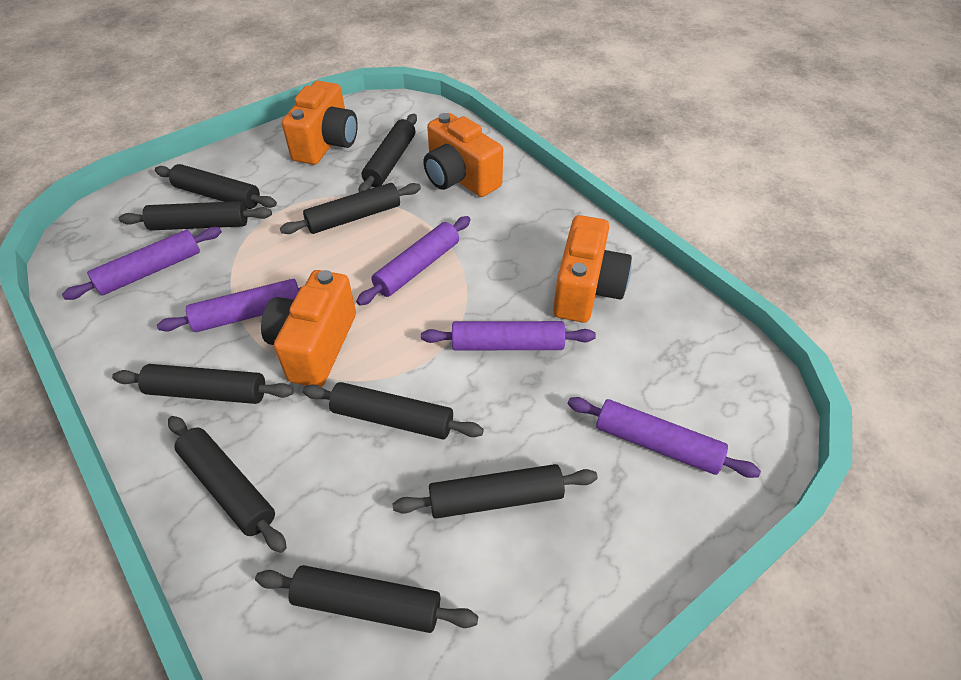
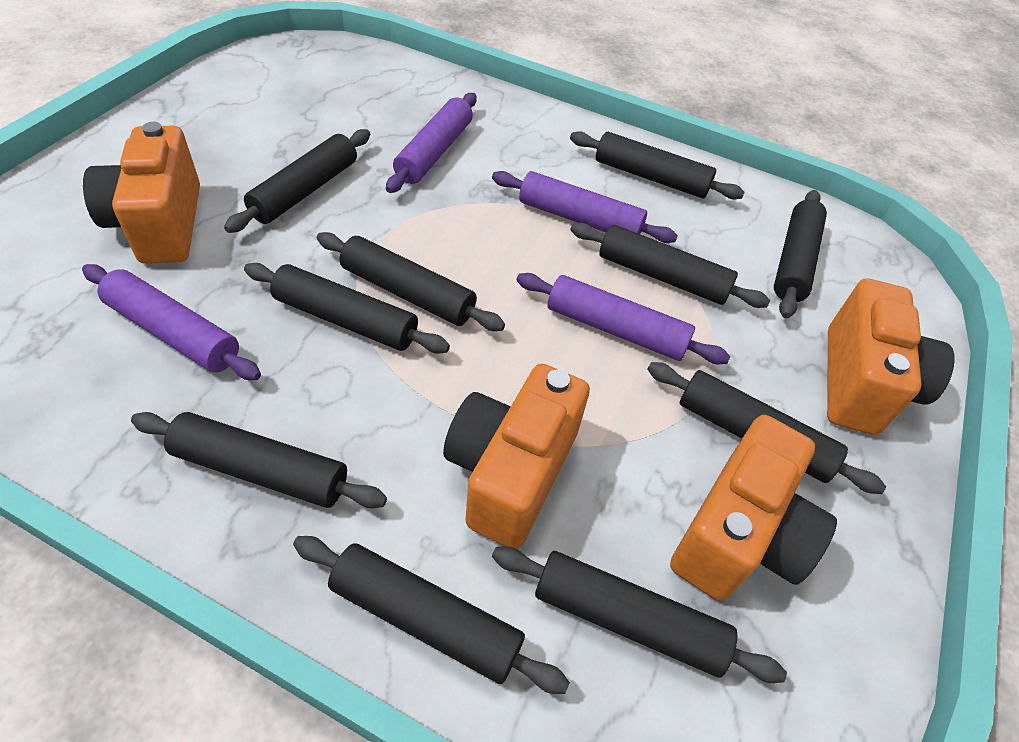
black rolling pin: [112,364,294,404] [119,201,272,230] [155,164,277,209] [168,416,287,553] [255,565,478,633] [280,183,421,234] [302,382,484,439] [359,114,417,192] [393,464,598,519] = 9 -> [131,412,387,508] [224,129,370,233] [244,263,450,354] [293,536,570,694] [317,232,505,331] [492,546,787,683] [570,131,745,200] [570,223,770,308] [647,362,886,494] [774,190,827,318] = 10
purple rolling pin: [62,227,222,300] [157,279,301,332] [356,216,471,306] [421,321,596,350] [568,397,761,478] = 5 -> [82,264,261,380] [386,93,477,193] [492,171,678,243] [517,273,730,364] = 4

